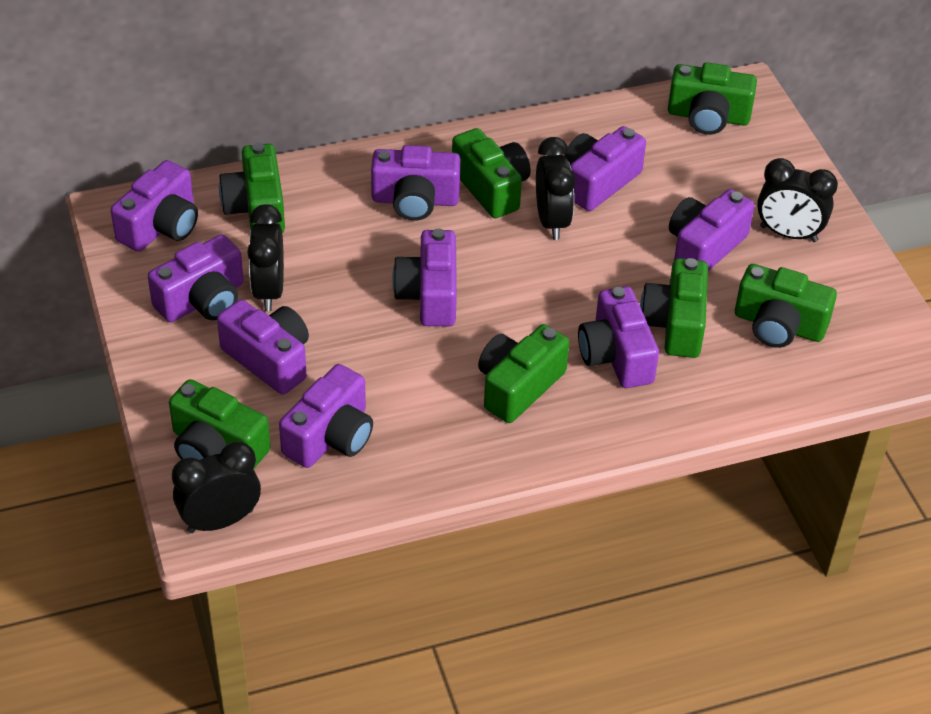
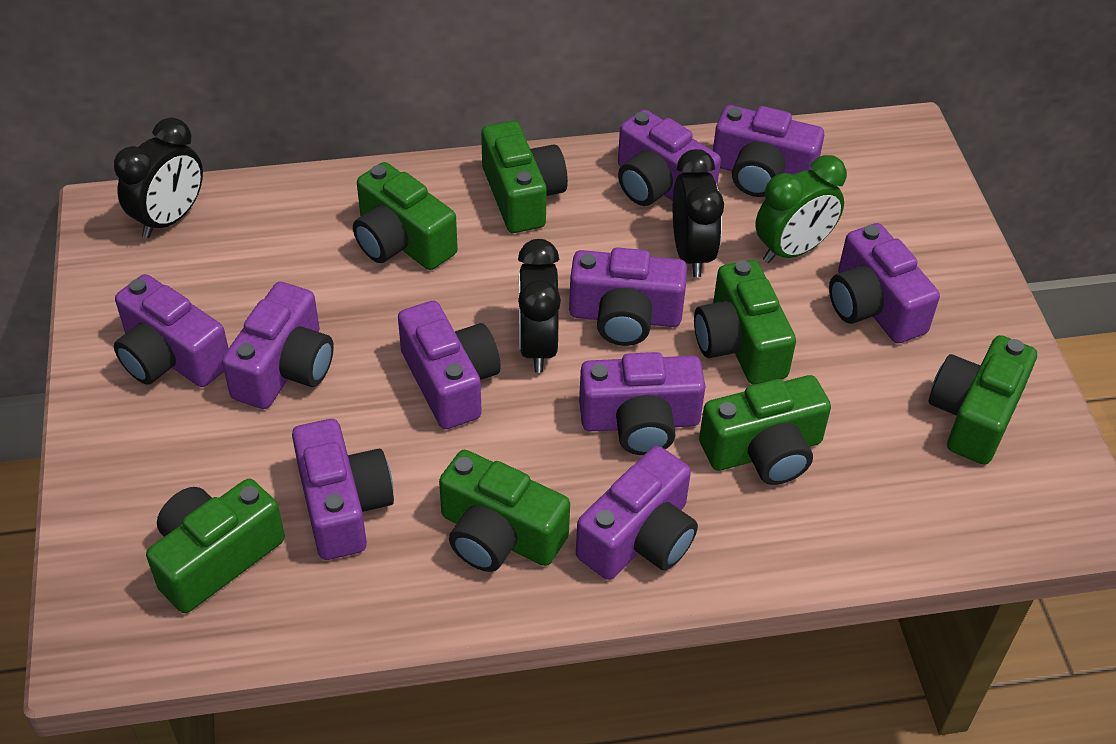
black clock: [172,441,261,533] [247,204,284,311] [536,137,576,240] [757,158,838,242] = 4 -> [114,118,203,238] [518,239,561,373] [673,149,724,277] = 3
green clock: none = 0 -> [755,155,847,263] = 1
purple camera: [111,160,198,252] [148,235,244,322] [217,300,309,395] [279,364,373,468] [371,145,461,221] [392,229,457,326] [564,126,646,211] [578,286,659,388] [669,189,754,271] = 9 -> [114,274,229,387] [222,282,334,409] [292,419,394,560] [398,301,501,429] [569,247,687,346] [576,446,698,580] [579,352,705,455] [618,110,721,206] [713,105,824,197] [829,223,940,343] = 10

